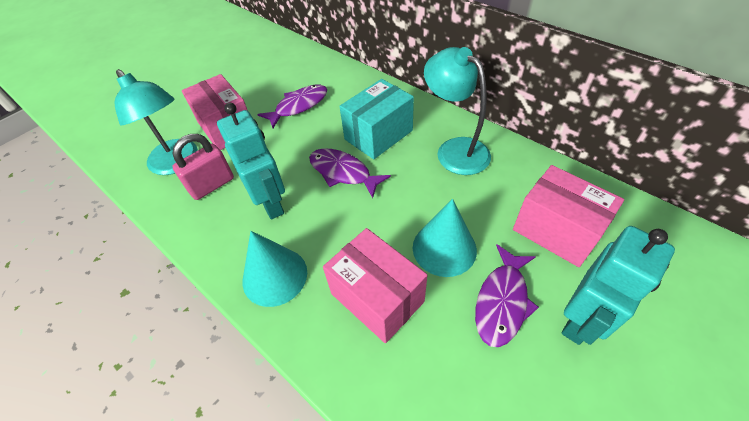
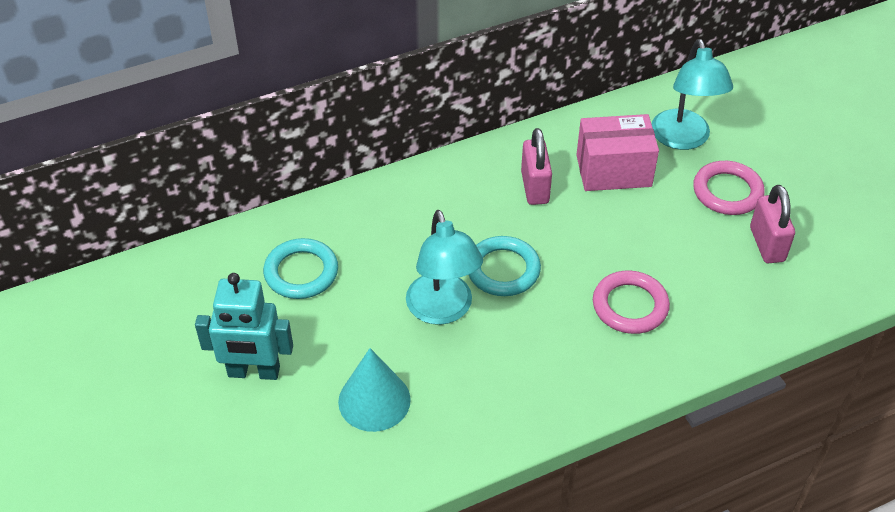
pink box: [182,74,248,150] [323,228,427,343] [513,165,624,267] = 3 -> [576,114,659,191] = 1
pink padlock: [172,134,234,200] = 1 -> [521,128,552,205] [750,185,795,263] = 2
pink ring: none = 0 -> [593,270,670,334] [693,161,765,215] = 2
purple fish: [257,85,327,128] [309,148,391,198] [475,244,539,347] = 3 -> none = 0
turquoise box: [339,79,414,159] = 1 -> none = 0
turquoise cone: [243,231,307,307] [413,199,477,277] = 2 -> [338,348,411,432] = 1
turquoise ring: none = 0 -> [263,238,338,299] [469,236,541,296] = 2
turquoise robot: [217,103,285,220] [562,226,675,345] = 2 -> [195,273,293,380] = 1

